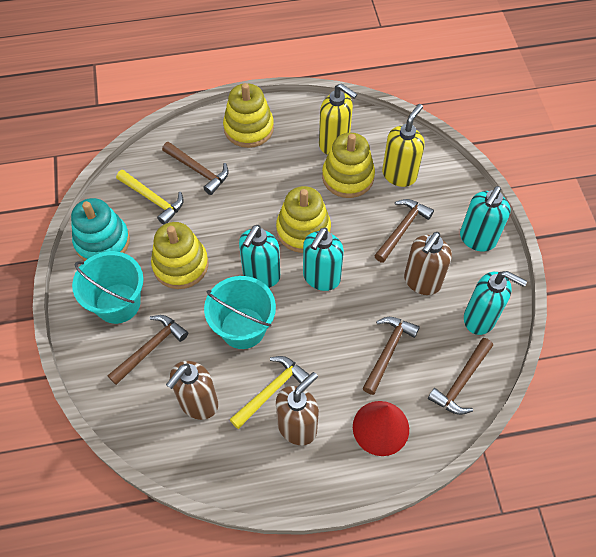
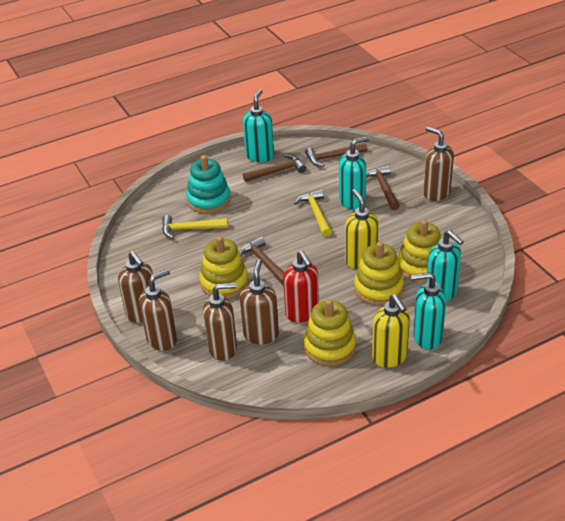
brown hammer: [107,315,188,385] [162,142,229,195] [363,317,420,395] [374,199,434,263] [428,338,493,415] = 5 -> [239,236,284,285] [243,154,306,182] [305,143,367,167] [366,165,400,210] = 4
brown soap dispenser: [166,361,218,420] [276,372,319,445] [404,232,452,295] = 3 -> [118,251,153,323] [139,269,177,351] [203,283,237,361] [240,259,279,344] [423,127,454,201] = 5
red cone: [353,401,409,456] = 1 -> none = 0
red soap dispenser: none = 0 -> [283,251,319,323] = 1
turquoise bucket: [72,251,143,324] [204,276,276,349] = 2 -> none = 0

